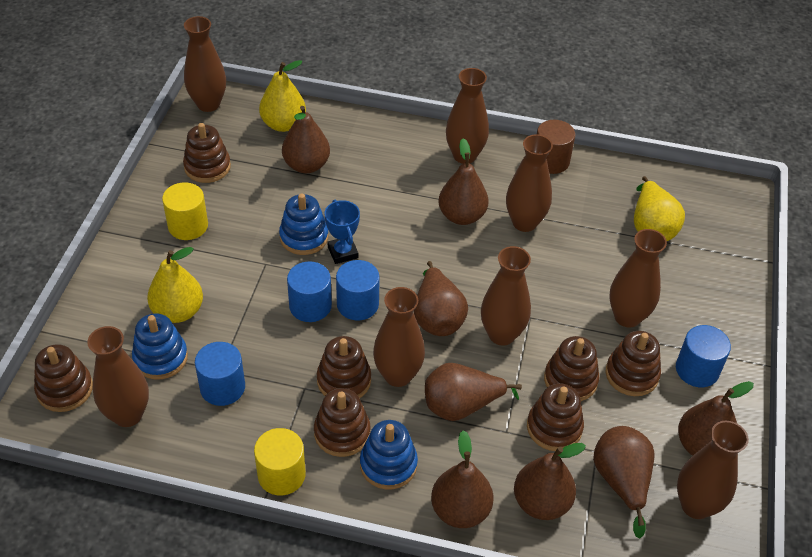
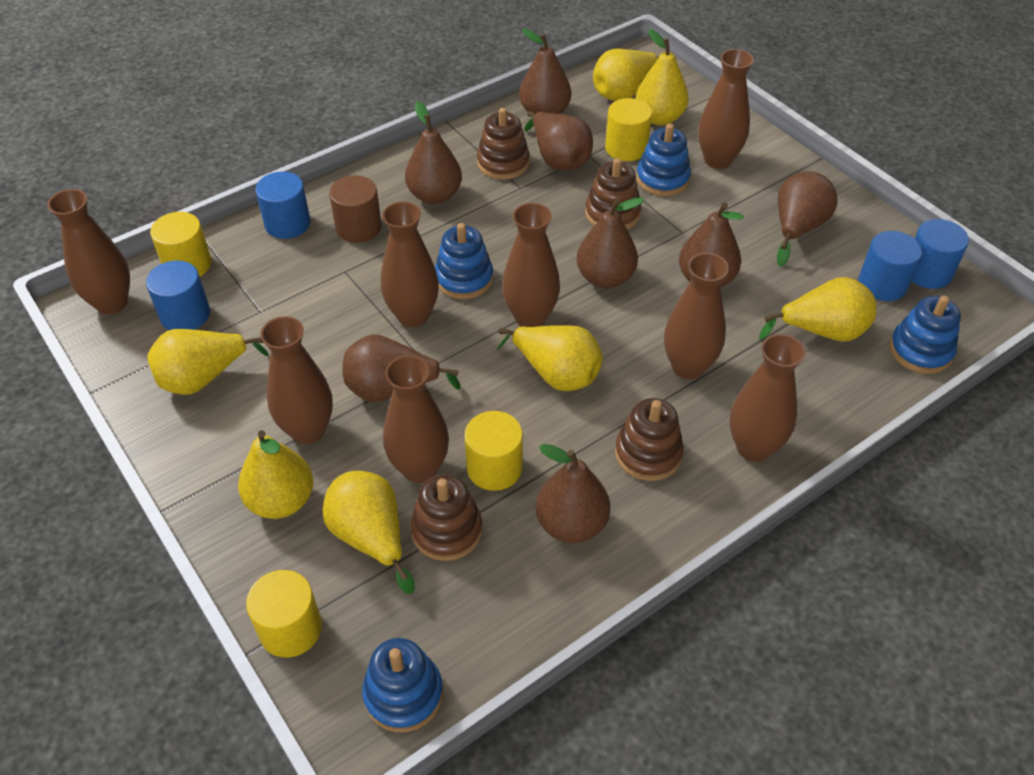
blue stacking toy: [132,313,188,380] [279,193,329,255] [360,420,418,490] = 3 -> [362,638,443,732] [435,223,493,299] [636,124,691,196] [890,296,961,374] = 4
blue trophy: [325,200,360,264] = 1 -> none = 0
brown stacking toy: [34,344,93,412] [183,123,231,183] [314,388,371,457] [317,336,371,398] [527,383,584,451] [544,336,599,401] [605,331,661,396] = 7 -> [410,474,482,561] [477,108,530,180] [585,158,641,229] [615,398,684,481] = 4
yellow cylinder: [162,182,208,240] [254,428,306,495] = 2 -> [150,212,212,277] [246,570,322,657] [464,411,523,491] [605,98,652,161] = 4
yellow pear: [147,247,203,323] [259,60,306,132] [634,176,685,241] = 3 -> [147,329,269,395] [238,430,313,519] [323,471,415,594] [497,326,603,391] [593,49,659,101] [635,29,689,125] [759,277,877,341] = 7

